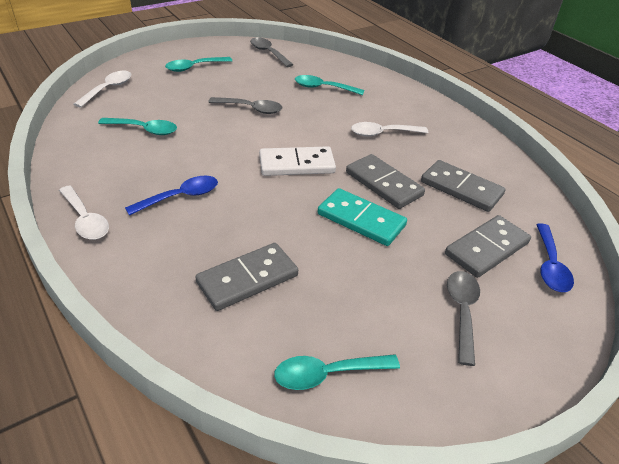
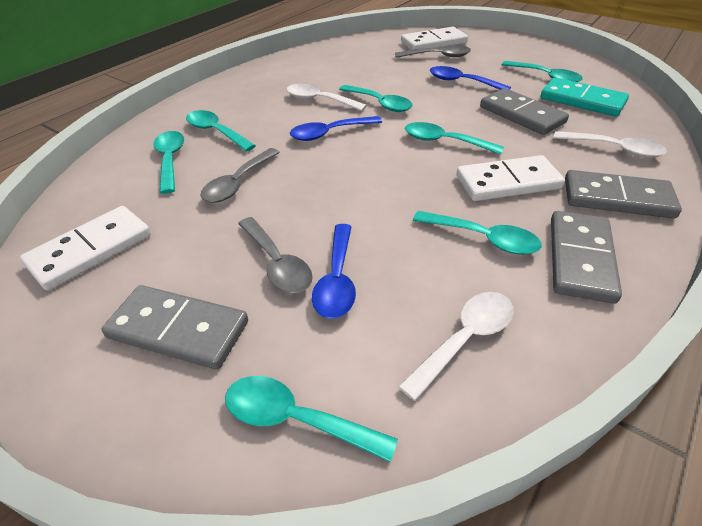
blue spoon: [125,176,218,216] [536,223,574,292] = 2 -> [290,116,382,141] [312,224,356,319] [430,66,511,90] = 3
turquoise spoon: [98,118,177,135] [165,57,232,72] [274,354,400,390] [295,75,364,95] = 4 -> [153,131,184,194] [186,110,256,152] [225,376,398,462] [339,85,412,112] [405,122,504,155] [413,211,542,255] [502,61,583,82] = 7
white domino: [259,146,336,176] = 1 -> [20,206,151,291] [401,27,468,50] [456,155,565,201] = 3

